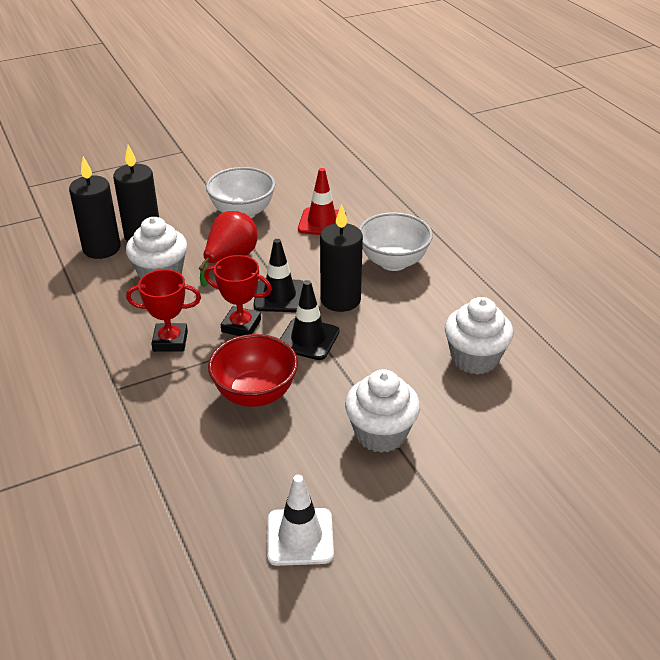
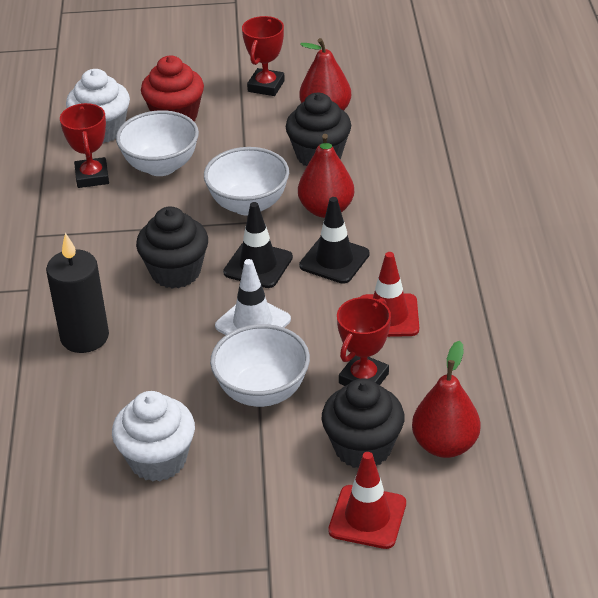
black candle: [69,156,121,259] [113,145,159,242] [320,204,363,312] = 3 -> [46,233,109,353] = 1
black cupcake: none = 0 -> [136,206,208,289] [286,93,351,166] [322,378,404,468] = 3
red bowl: [208,334,298,407] = 1 -> none = 0
red cupcake: none = 0 -> [141,55,204,121] = 1
red pear: [199,211,257,287] = 1 -> [298,134,354,218] [299,38,351,111] [412,341,481,458] = 3
red traffic cone: [298,168,346,235] = 1 -> [328,452,406,549] [361,252,419,337] = 2
red trophy: [126,269,201,352] [204,255,272,336] = 2 -> [60,103,109,188] [242,16,285,96] [337,297,391,386] = 3
white bowl: [206,167,275,218] [359,212,433,271] = 2 -> [116,110,199,176] [204,147,289,216] [210,324,310,407] = 3
white cupcake: [126,217,187,279] [345,369,420,453] [445,297,513,375] = 3 -> [66,69,130,143] [112,391,195,482] = 2

